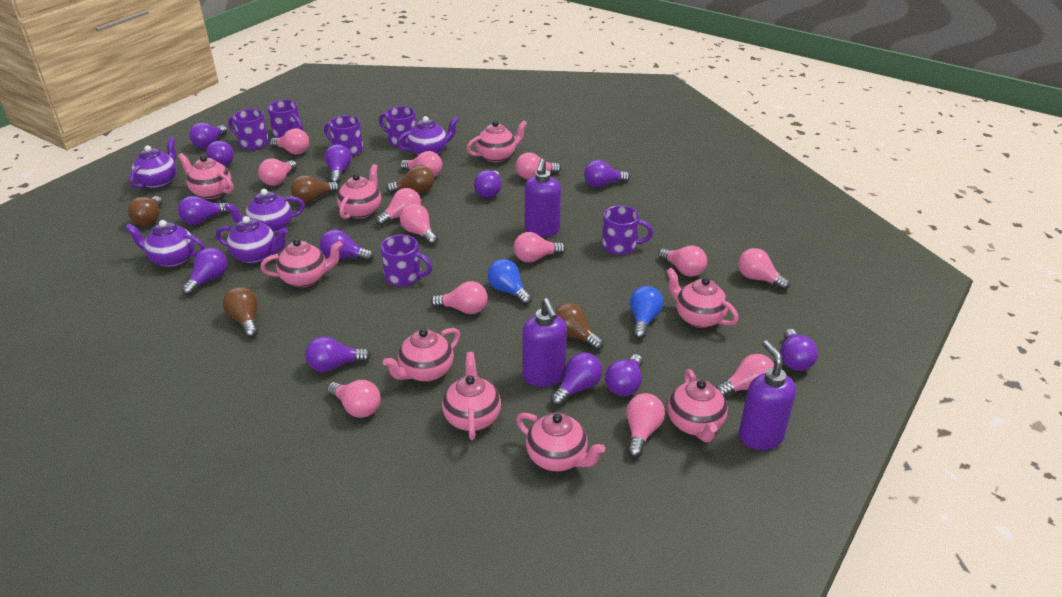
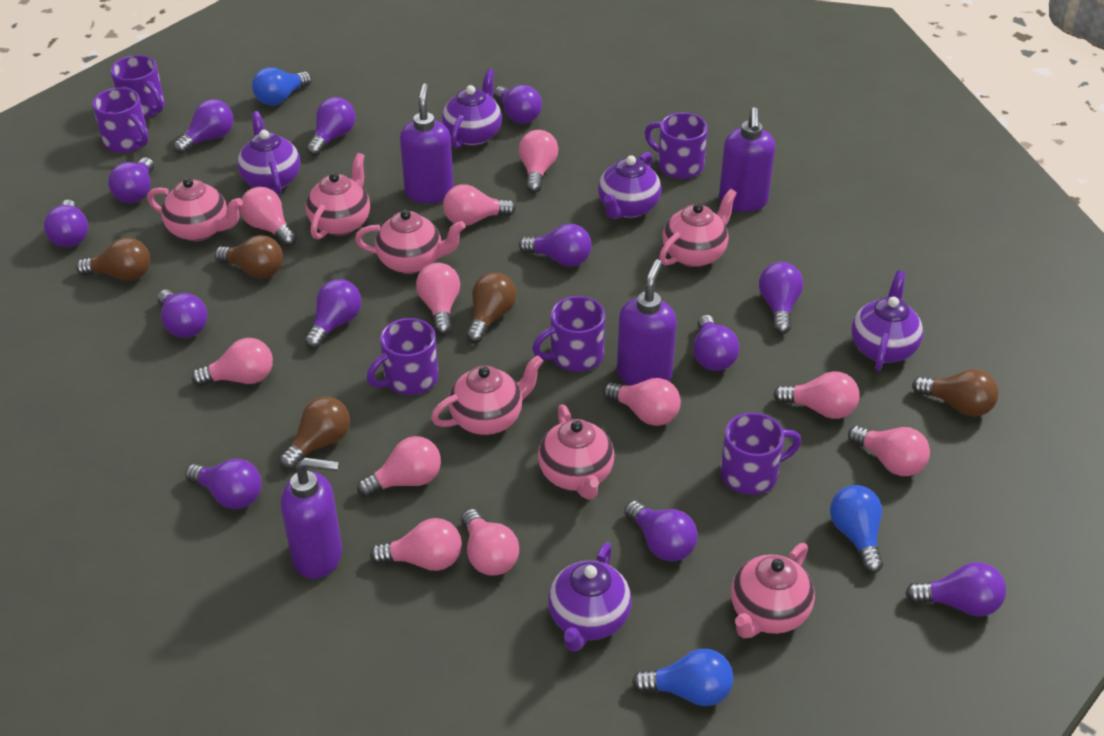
blue light bulb: [487,259,532,305] [630,286,663,339] = 2 -> [252,67,312,106] [632,649,733,706] [830,485,883,573] = 3
pink light bulb: [258,158,297,186] [270,129,309,154] [327,380,381,418] [376,188,421,226] [400,151,442,177] [400,203,438,245] [431,281,487,314] [514,232,566,263] [516,152,561,179] [626,393,665,458] [658,245,707,277] [715,354,774,397] [738,248,790,290] = 13 -> [191,338,273,386] [240,187,297,246] [357,436,441,497] [370,518,462,571] [416,263,460,335] [443,184,516,226] [461,509,519,576] [519,130,558,193] [603,378,681,426] [773,371,860,419] [848,426,930,476] = 11
pink teapot: [178,153,233,199] [260,239,343,287] [337,164,381,219] [383,328,460,382] [442,352,501,440] [466,120,528,162] [516,413,605,472] [666,268,739,328] [668,369,728,442] = 9 -> [147,178,243,241] [305,153,370,240] [355,210,466,274] [431,355,544,435] [538,405,614,500] [659,189,737,267] [731,543,815,638] = 7
purple light bulb: [178,196,230,225] [182,248,227,295] [189,123,227,148] [206,141,234,166] [305,336,371,372] [320,229,374,261] [324,144,351,183] [474,170,501,198] [550,352,602,406] [584,160,630,187] [605,354,643,397] [781,329,818,371] = 12 -> [44,200,88,247] [108,157,154,203] [157,289,208,338] [174,99,234,154] [185,459,262,509] [304,279,362,349] [306,97,356,156] [493,85,542,124] [519,224,592,267] [624,501,698,562] [693,315,740,371] [759,262,803,334] [905,562,1006,617] = 13
purple soap dispenser: [522,298,567,387] [525,159,561,237] [739,340,796,450] = 3 -> [281,457,342,579] [400,83,454,203] [617,259,677,386] [719,107,775,212] = 4

